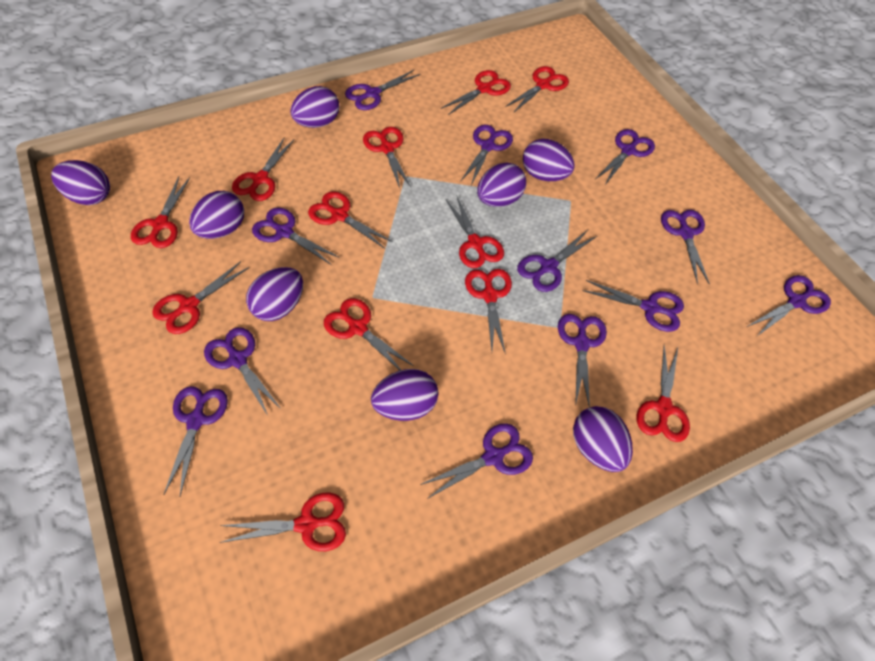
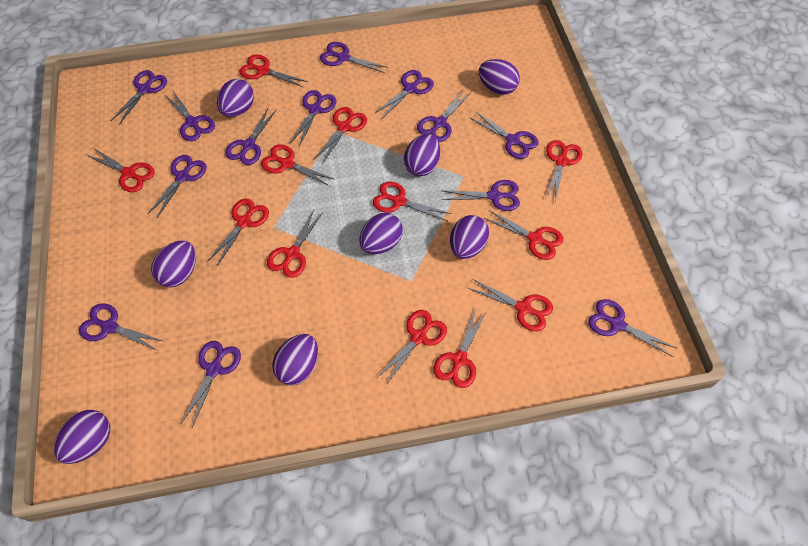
purple scissors: [164,386,228,496] [204,327,282,416] [252,208,339,265] [345,70,420,110] [420,423,533,499] [460,125,513,185] [517,230,597,292] [558,314,607,408] [583,280,684,332] [595,129,655,186] [661,210,710,284] [747,275,831,337] = 12 -> [79,303,163,351] [111,70,167,125] [148,155,207,218] [165,91,215,141] [180,341,241,428] [225,108,277,165] [290,90,336,147] [320,42,389,73] [375,70,434,118] [417,91,470,142] [441,180,520,211] [469,111,539,159] [588,299,676,357] = 13

